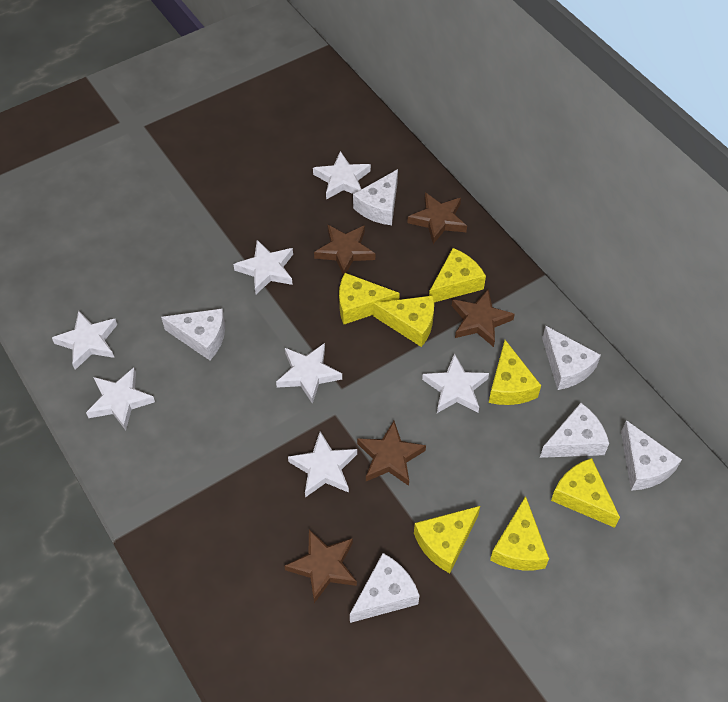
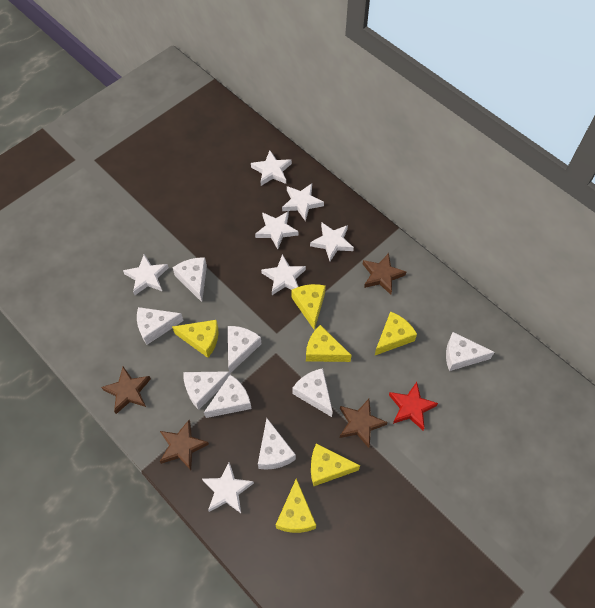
brown star: [284,529,357,603] [314,224,375,276] [357,421,426,486] [407,192,467,244] [452,289,515,347] = 5 -> [101,366,151,414] [160,420,209,470] [340,399,388,448] [363,253,406,295] = 4
red star: none = 0 -> [389,382,438,430] = 1
white cheese: [161,308,225,360] [350,553,419,623] [353,169,398,225] [540,403,609,458] [542,326,601,390] [621,420,682,491] = 6 -> [137,307,184,345] [173,257,207,302] [183,371,230,410] [204,375,252,418] [228,326,262,373] [258,418,296,470] [292,368,333,417] [446,332,495,371] = 8
yellow cheese: [339,273,400,324] [373,296,434,347] [414,506,480,573] [429,248,486,302] [489,340,541,405] [490,496,549,570] [551,458,620,528] = 7 -> [172,320,218,358] [276,478,316,533] [291,284,326,330] [306,325,352,362] [311,443,360,486] [374,311,417,356] = 6

